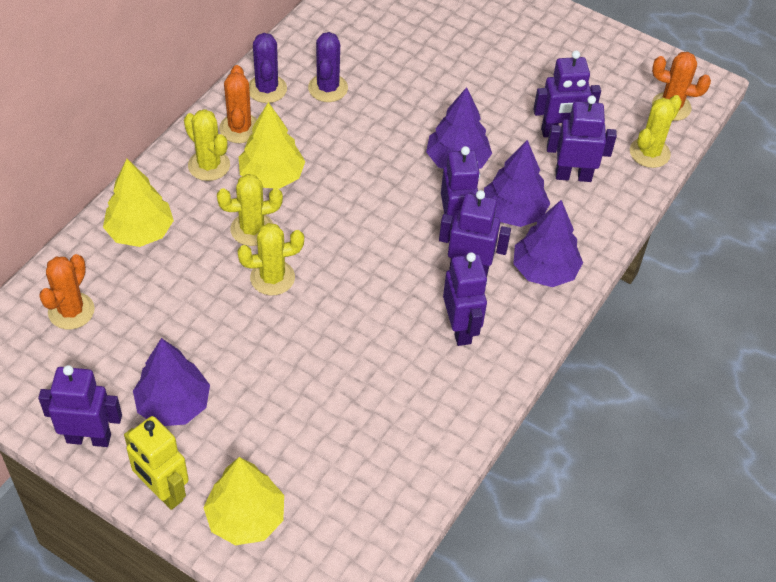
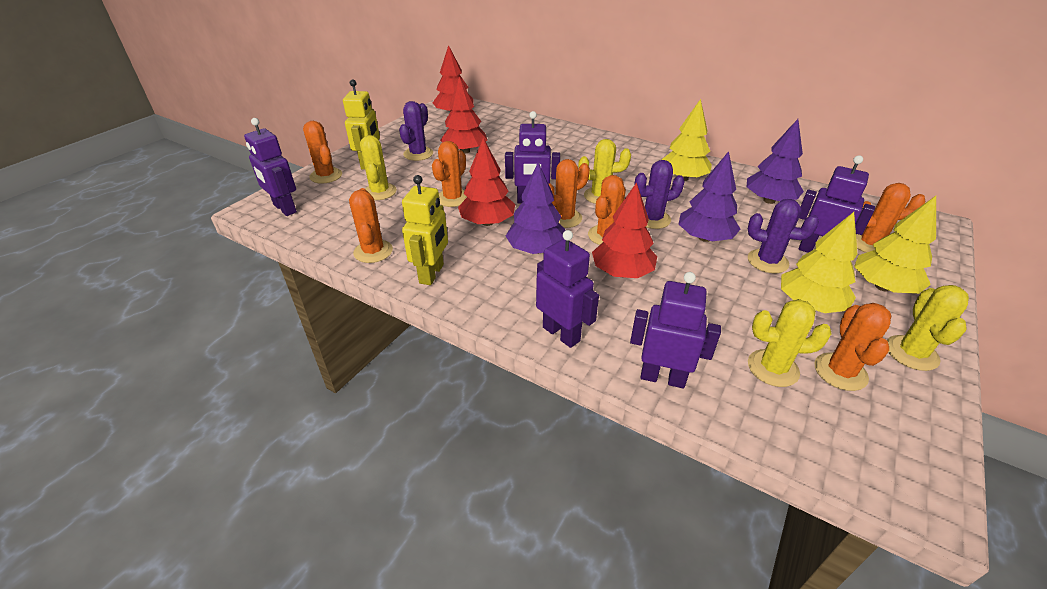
orange cactus: [39,254,95,329] [219,65,257,143] [652,52,711,121] = 3 -> [303,121,342,184] [349,188,393,263] [432,141,467,207] [548,159,590,228] [588,175,626,245] [814,303,891,391] [856,183,925,253] = 7
purple cactus: [249,33,287,103] [308,32,348,102] = 2 -> [399,101,433,161] [634,160,685,229] [748,199,819,273] = 3
purple robot: [38,365,122,447] [439,190,511,277] [441,146,480,224] [443,252,487,346] [533,50,601,137] [547,95,617,182] = 6 -> [244,118,297,216] [505,111,560,204] [536,230,599,348] [630,272,721,388] [798,155,875,253] = 5
purple tree: [133,338,210,426] [426,87,492,169] [484,140,550,227] [513,200,583,287] = 4 -> [506,162,566,254] [679,151,740,242] [747,119,804,204] = 3
red tree: none = 0 -> [433,45,474,112] [440,76,487,154] [458,138,515,226] [592,182,657,278] = 4
yellow robot: [124,416,189,510] = 1 -> [343,80,380,170] [402,175,448,285] = 2

